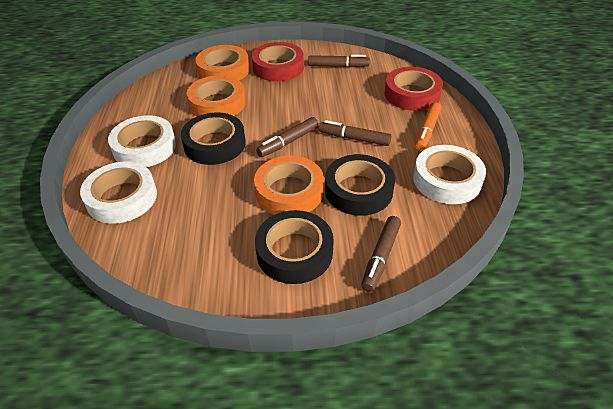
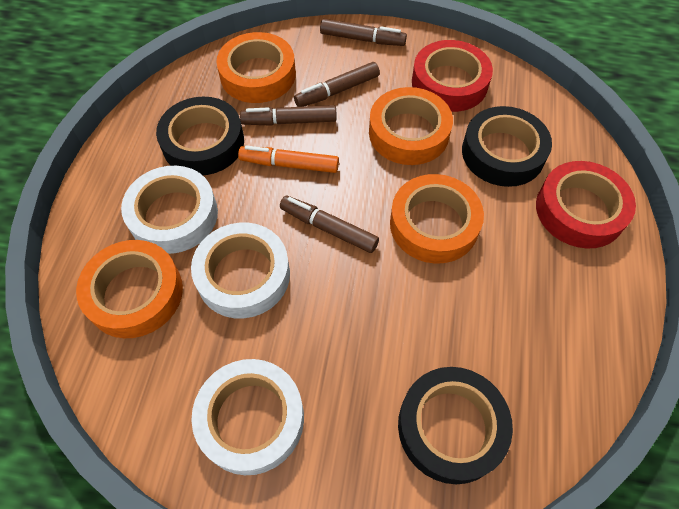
orange tape: [187,75,246,117] [196,45,249,81] [254,156,324,215] = 3 -> [76,240,183,338] [216,32,296,103] [369,87,453,165] [390,174,484,264] = 4

